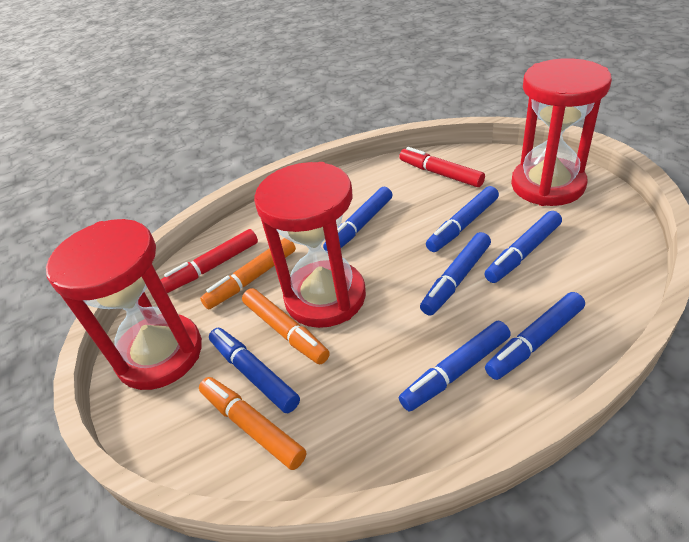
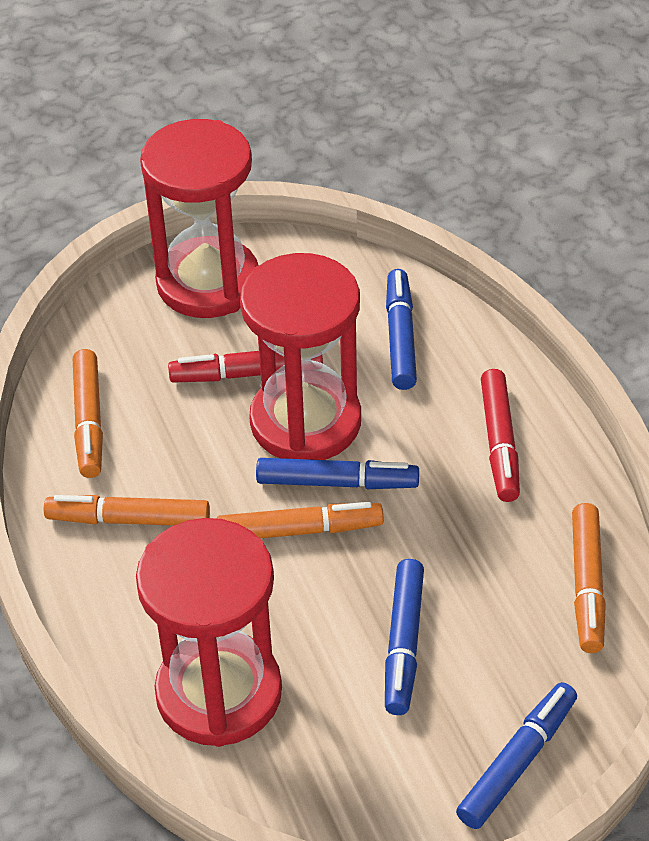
blue marker: [209,328,300,413] [323,187,392,251] [399,321,511,411] [420,232,491,316] [426,186,499,252] [484,211,562,283] [485,292,585,380] = 7 -> [256,458,419,489] [385,559,424,715] [386,269,417,390] [456,682,577,829] = 4
orange marker: [199,377,306,470] [200,238,296,309] [242,288,330,364] = 3 -> [44,495,210,526] [73,349,103,478] [217,502,384,538] [572,503,606,653] = 4

